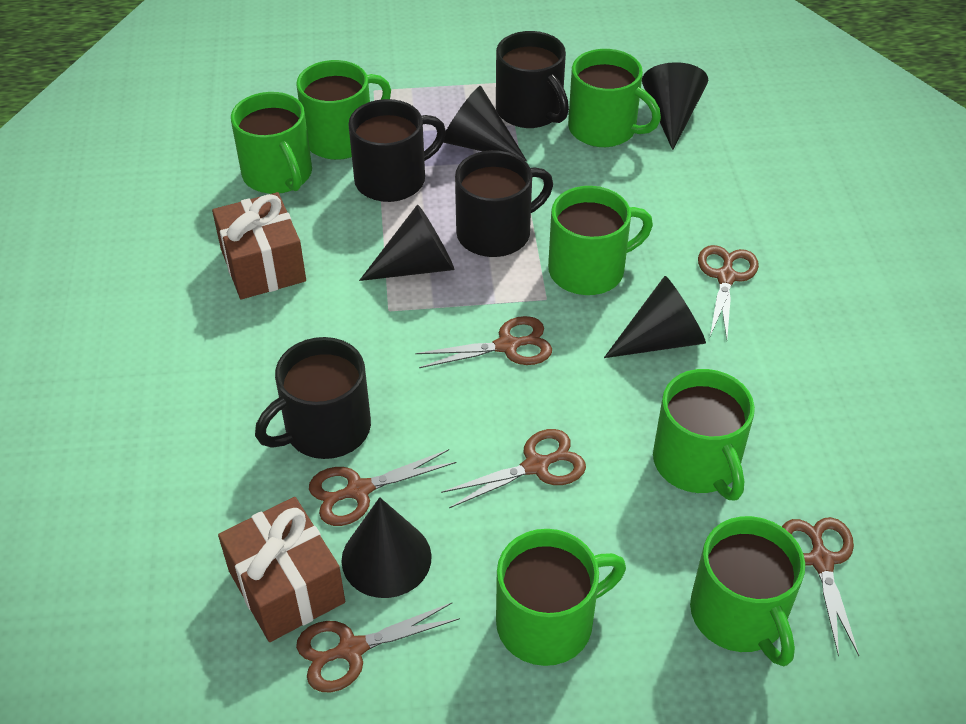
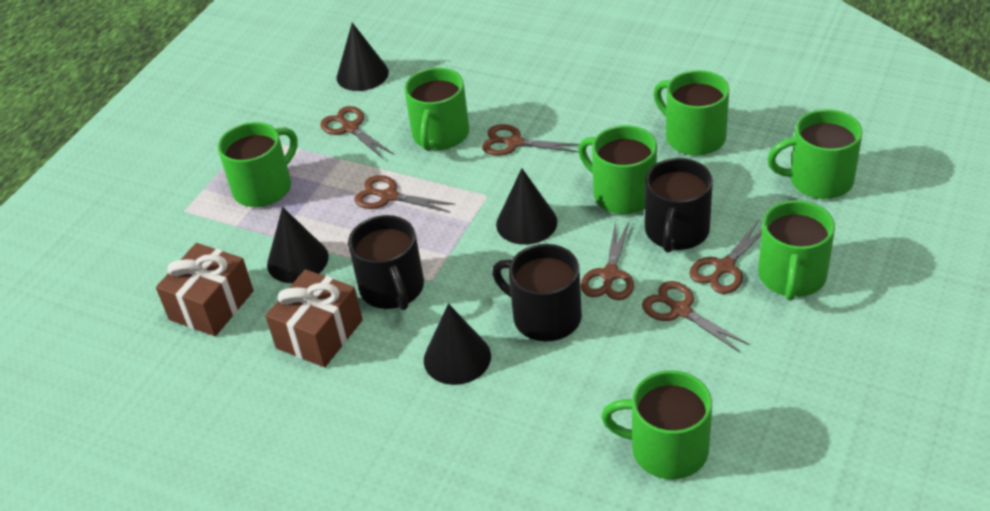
black cone: [341,497,432,598] [359,204,454,281] [443,86,527,161] [604,276,706,358] [642,62,708,150] = 5 -> [267,207,329,283] [337,22,389,91] [424,304,491,385] [496,168,557,245] = 4
black mug: [255,337,371,459] [348,99,446,202] [455,150,553,257] [496,31,569,128] = 4 -> [348,215,424,310] [492,244,582,341] [645,158,713,253] = 3

